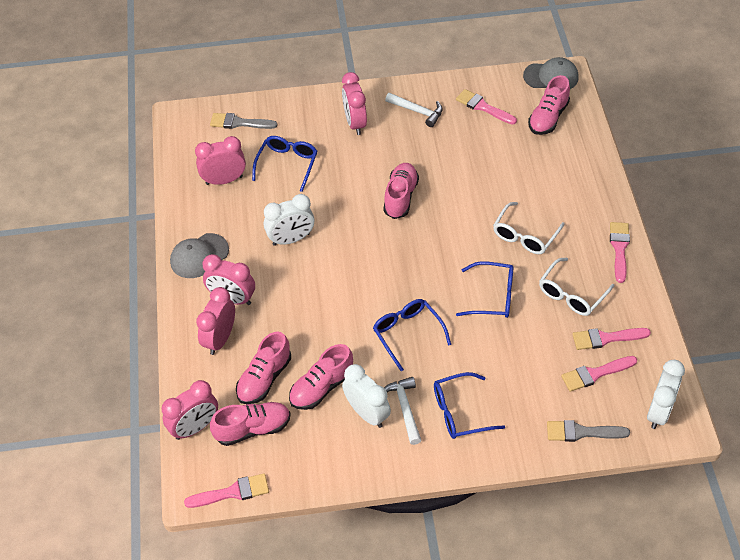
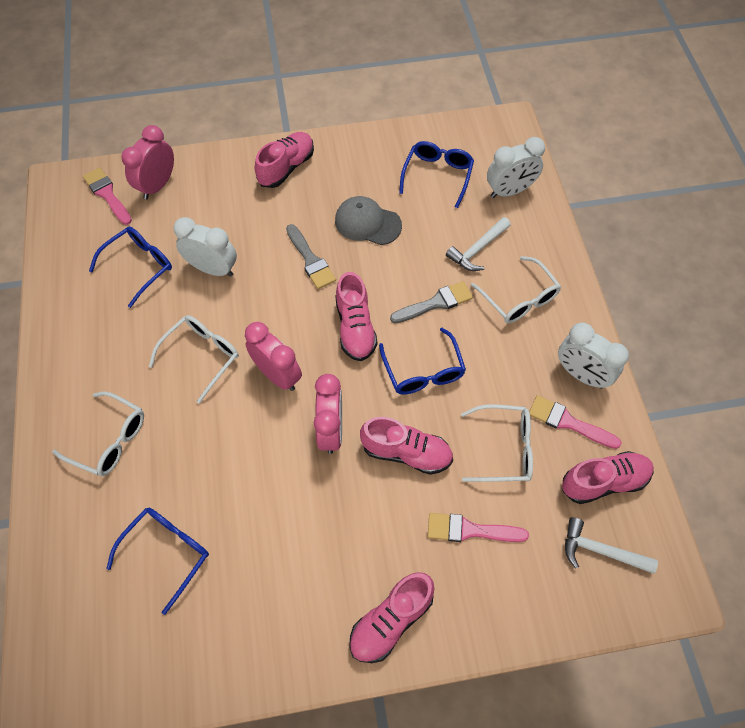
grey cap: [170,233,229,278] [523,57,579,89] = 2 -> [335,196,402,245] = 1
pink brush: [184,473,269,508] [456,89,517,125] [561,356,637,392] [572,328,651,350] [610,222,630,283] = 5 -> [83,167,132,225] [428,513,529,542] [529,395,622,449] = 3
pink clock: [162,380,218,440] [195,136,246,185] [196,287,235,355] [202,254,255,305] [342,72,367,135] = 5 -> [121,125,174,200] [245,322,302,391] [314,374,342,454] = 3
white glasses: [493,202,565,254] [539,258,614,316] = 2 -> [52,392,144,476] [149,315,239,404] [461,404,533,482] [471,256,561,323] = 4

